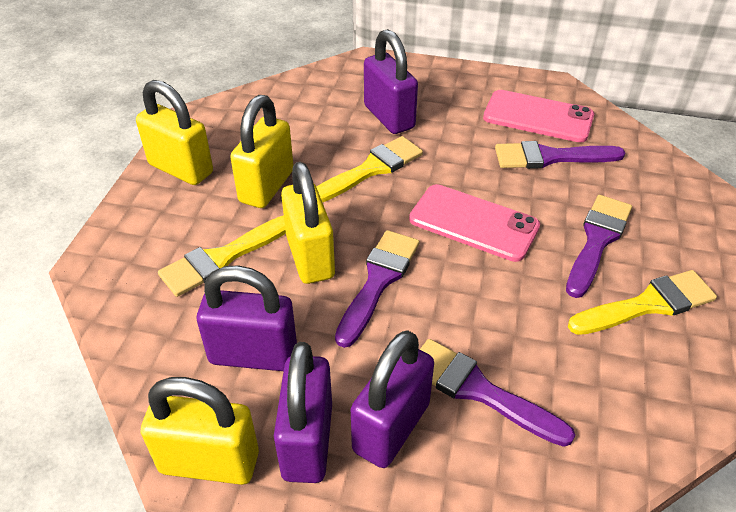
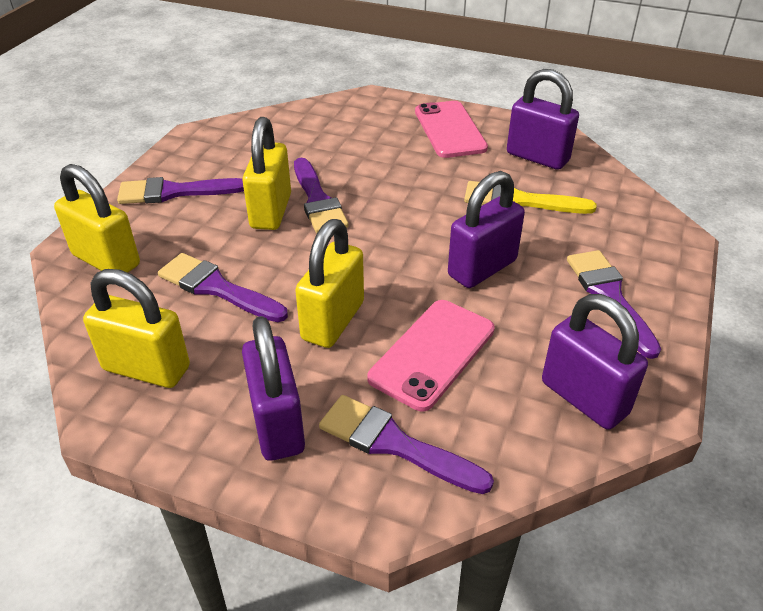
purple brush: [335,230,419,348] [420,339,575,447] [495,141,625,169] [566,195,632,298] = 4 -> [117,177,244,204] [158,253,288,322] [294,158,349,234] [319,395,494,494] [567,250,661,359] = 5
yellow brush: [158,215,286,297] [316,136,423,202] [568,270,717,335] = 3 -> [464,181,597,214] = 1

